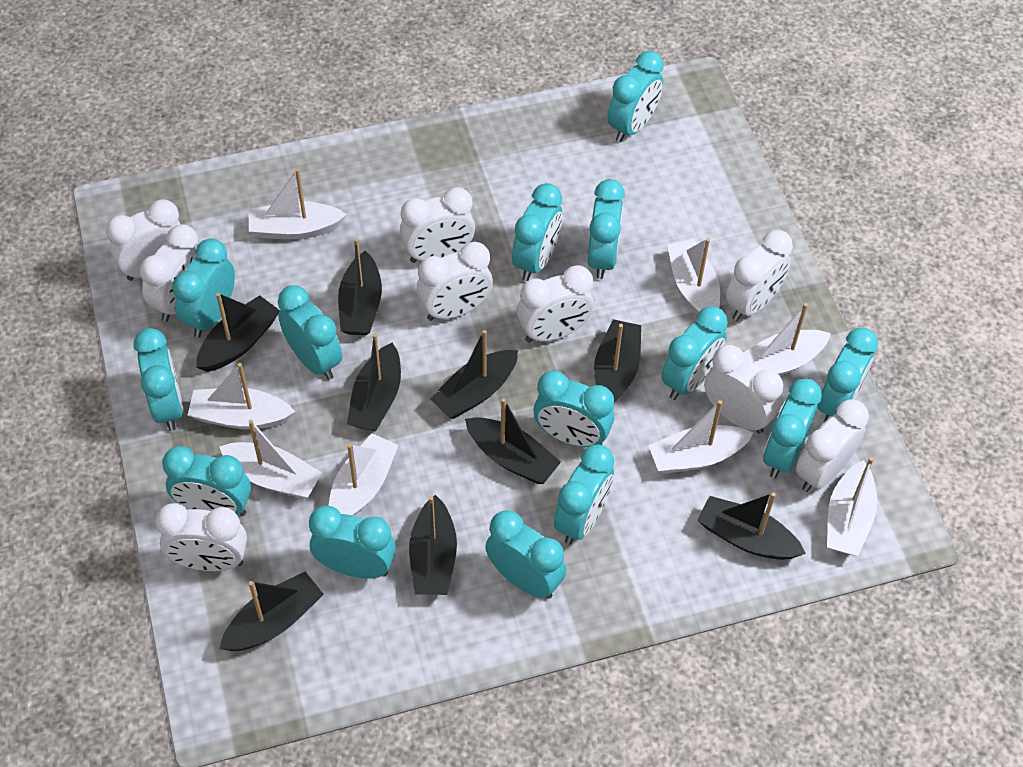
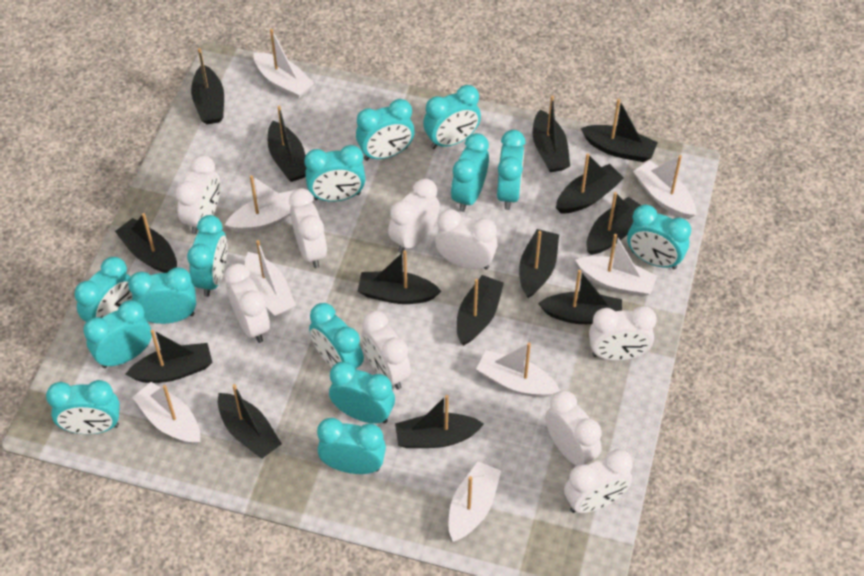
black boat: [196,293,280,372] [220,572,324,651] [338,238,382,335] [347,333,401,432] [409,495,457,595] [430,330,518,419] [465,398,561,484] [594,319,641,402] [698,492,806,560] = 9 -> [115,213,177,273] [126,330,213,383] [191,48,224,124] [218,384,282,459] [268,106,306,182] [358,250,441,304] [395,395,484,448] [457,275,504,345] [519,229,559,298] [533,95,570,172] [538,270,622,324] [556,153,624,213] [581,99,658,162] [586,192,641,255] = 14

